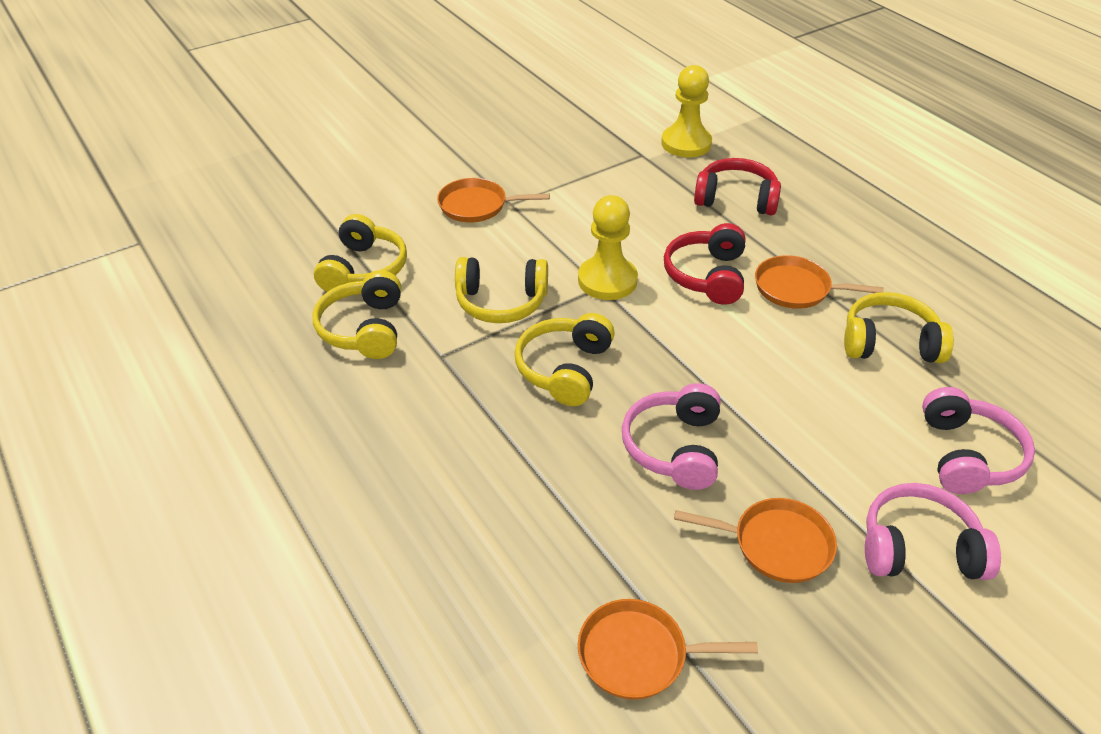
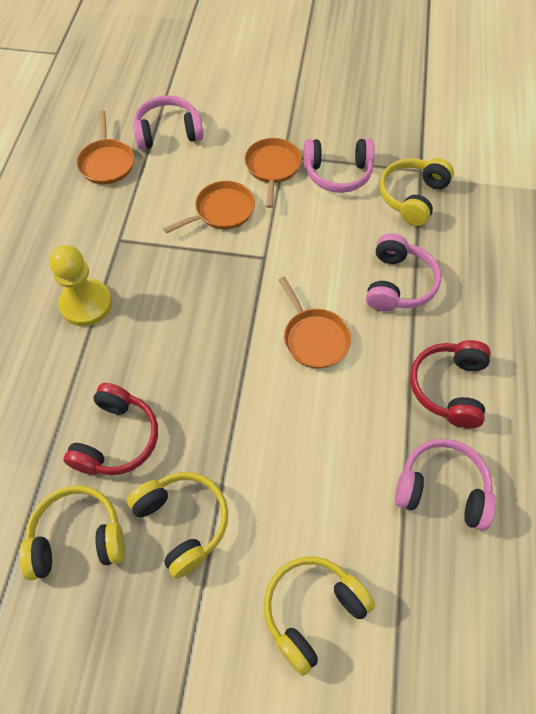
pink headphones: [622,383,720,490] [865,483,1001,580] [922,387,1035,494] = 3 -> [133,95,204,150] [304,138,375,193] [366,233,441,311] [395,439,496,531] = 4
yellow headphones: [313,270,401,359] [314,214,407,292] [455,257,548,323] [515,313,615,406] [844,292,954,363] = 5 -> [19,485,125,580] [127,472,228,579] [264,556,375,676] [379,158,454,226] = 4
yellow pawn: [578,195,638,300] [661,65,712,157] = 2 -> [49,245,112,326] = 1

